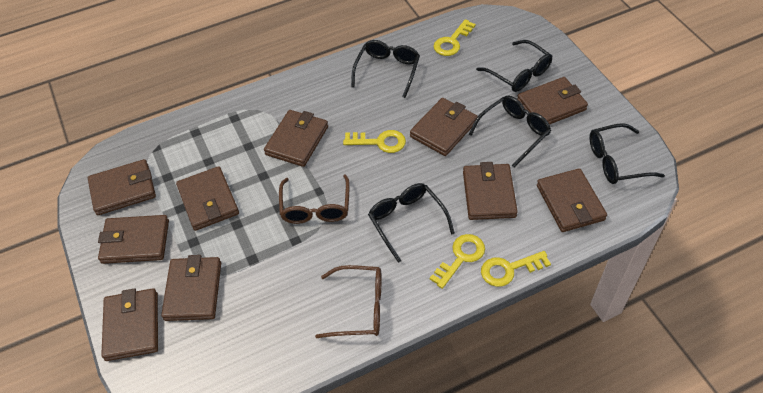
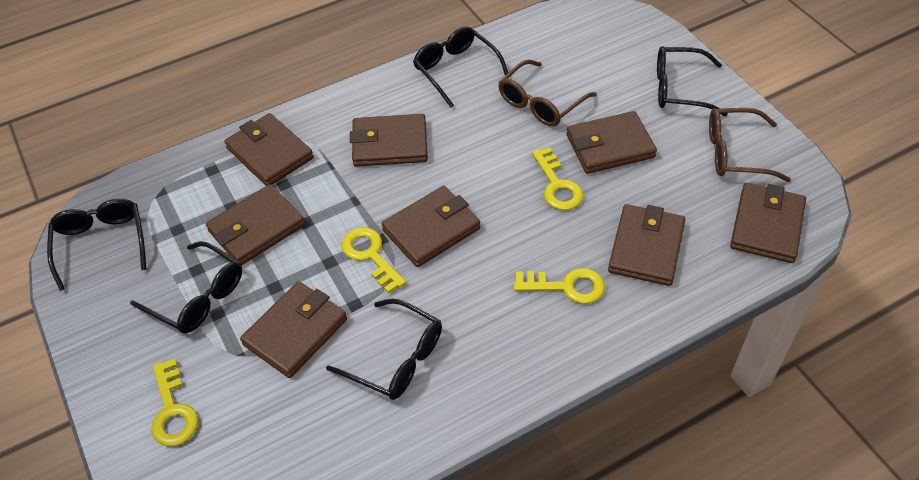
brown wallet: [88,159,156,215] [98,215,169,264] [101,288,158,361] [161,255,221,321] [176,166,239,231] [264,110,328,167] [410,98,478,156] [463,162,518,220] [517,77,588,125] [537,168,607,232] = 10 -> [206,184,305,266] [224,113,314,186] [240,281,347,378] [350,114,428,167] [382,186,480,267] [566,111,657,174] [608,204,686,286] [730,183,806,263] = 8

